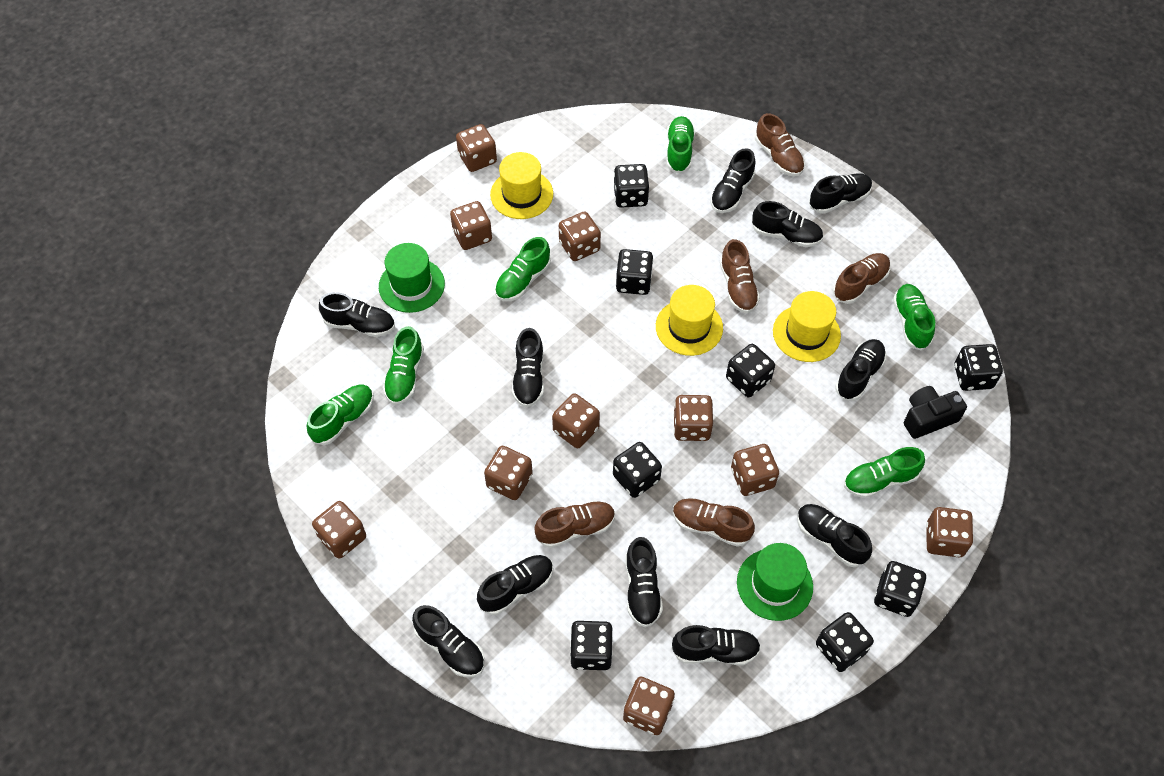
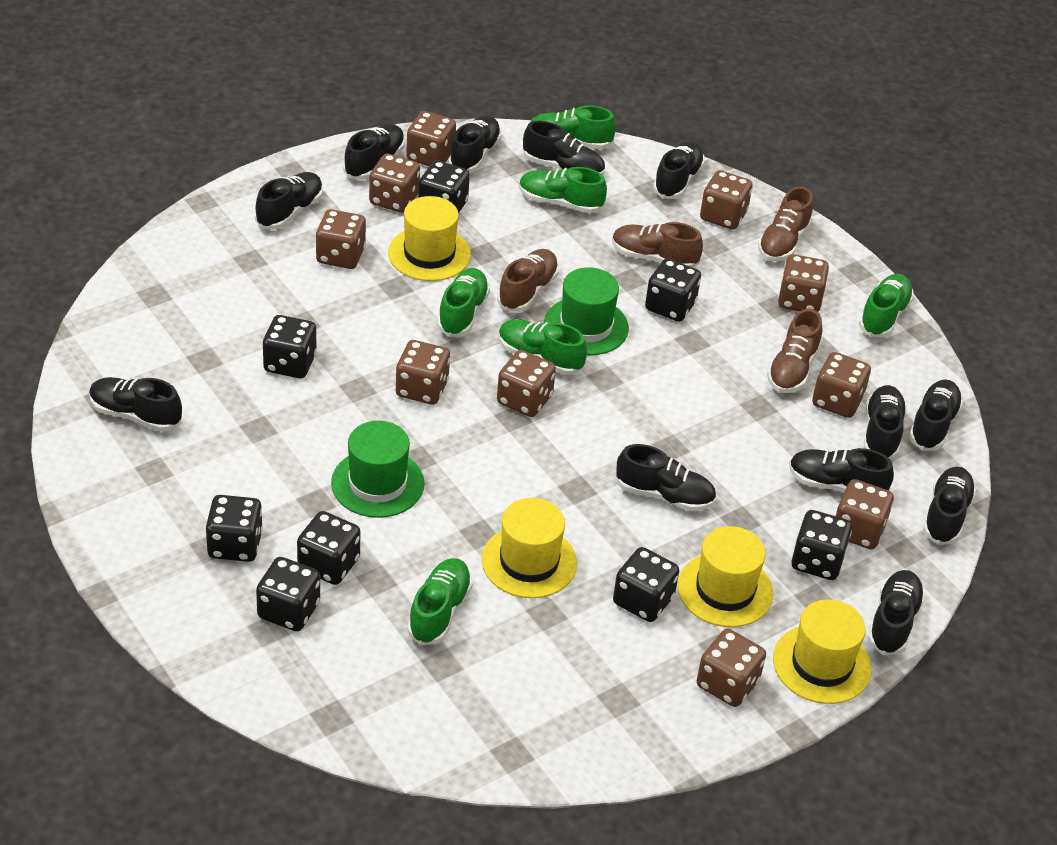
black camera: [904,386,967,439] = 1 -> none = 0
black shoe: [319,292,395,337] [412,605,485,677] [477,555,553,615] [512,328,544,407] [625,537,663,628] [672,625,761,665] [710,148,755,213] [752,201,823,247] [797,504,872,567] [809,173,872,214] [835,339,886,401] = 11 -> [89,377,182,432] [255,172,323,230] [343,124,405,180] [448,115,502,173] [523,121,605,175] [616,444,716,511] [653,141,705,199] [789,448,894,493] [864,385,907,460] [868,570,925,655] [909,379,963,451] [923,467,976,545] = 12
brown shoe: [534,501,615,548] [673,498,755,547] [720,239,760,314] [755,113,805,176] [833,253,891,304] = 5 -> [497,249,559,312] [612,222,703,268] [758,186,813,261] [767,309,822,393] = 4
yellow hat: [490,152,553,219] [656,285,723,356] [773,291,841,362] = 3 -> [388,196,471,281] [482,498,577,598] [678,526,774,627] [773,599,872,704] = 4

